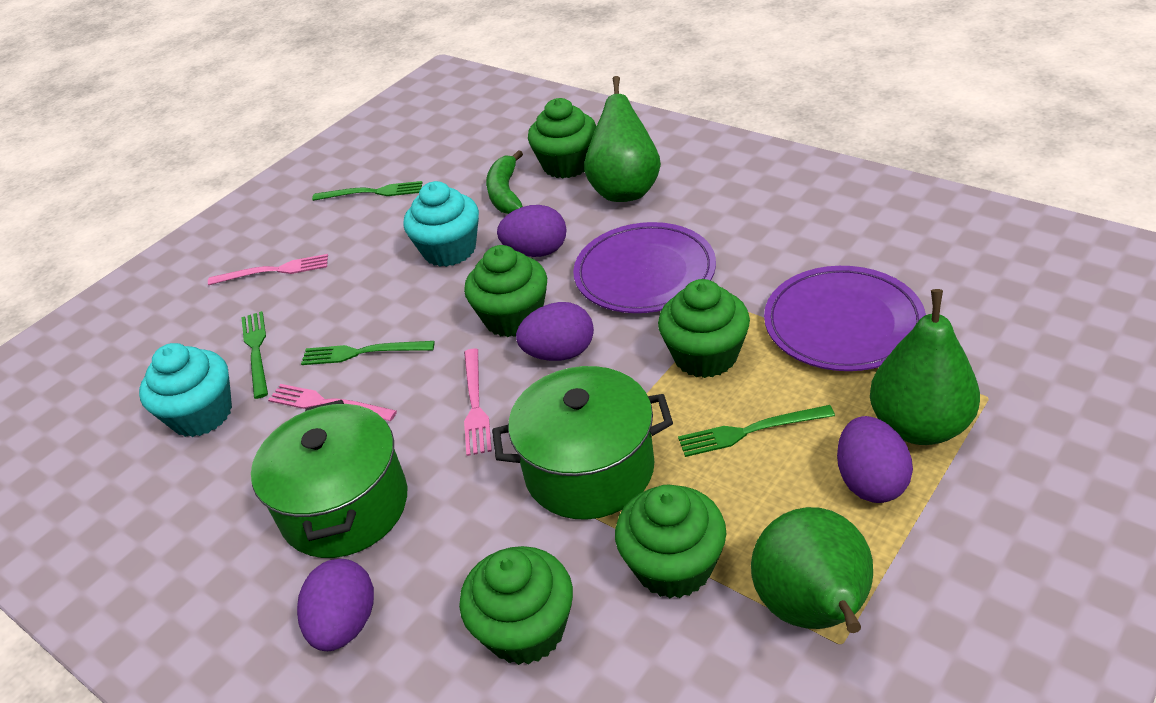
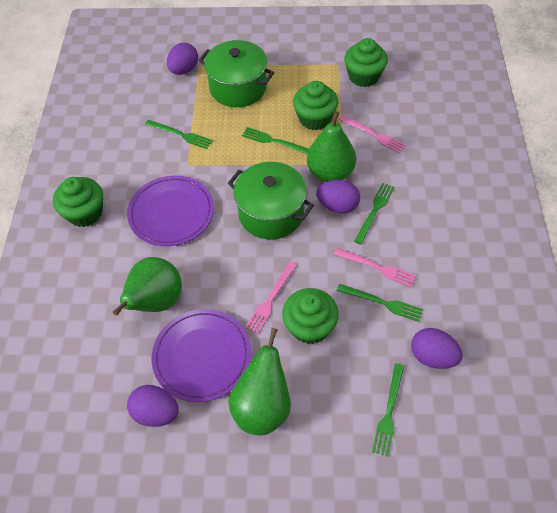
green banana: [486,150,523,214] = 1 -> none = 0
green cupcake: [459,546,573,665] [464,245,547,337] [528,98,596,179] [615,485,726,598] [658,279,750,378] = 5 -> [53,177,103,227] [282,288,339,344] [293,81,338,130] [344,38,388,87] = 4
green fork: [241,311,268,399] [301,341,435,365] [312,181,423,201] [678,405,835,457] = 4 -> [145,120,213,149] [242,127,309,154] [337,284,423,322] [354,183,394,245] [372,364,404,457] = 5
turquoise cupcake: [139,343,232,437] [403,181,479,267] = 2 -> none = 0

